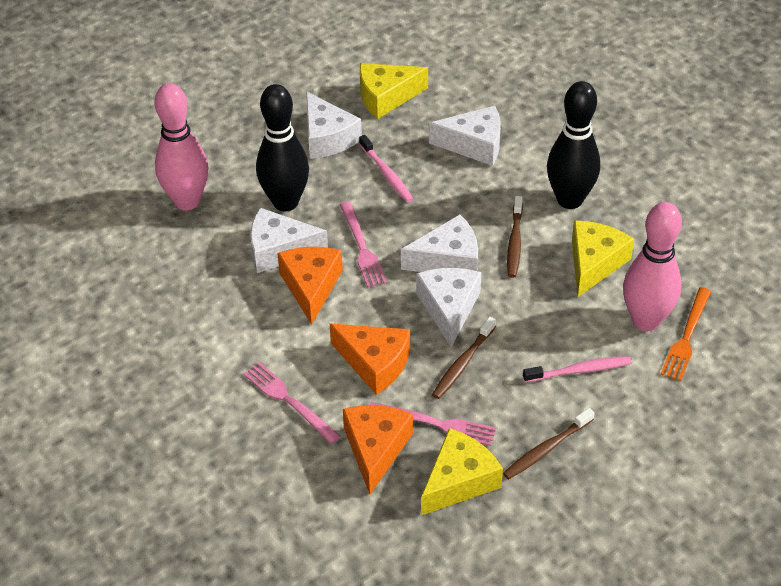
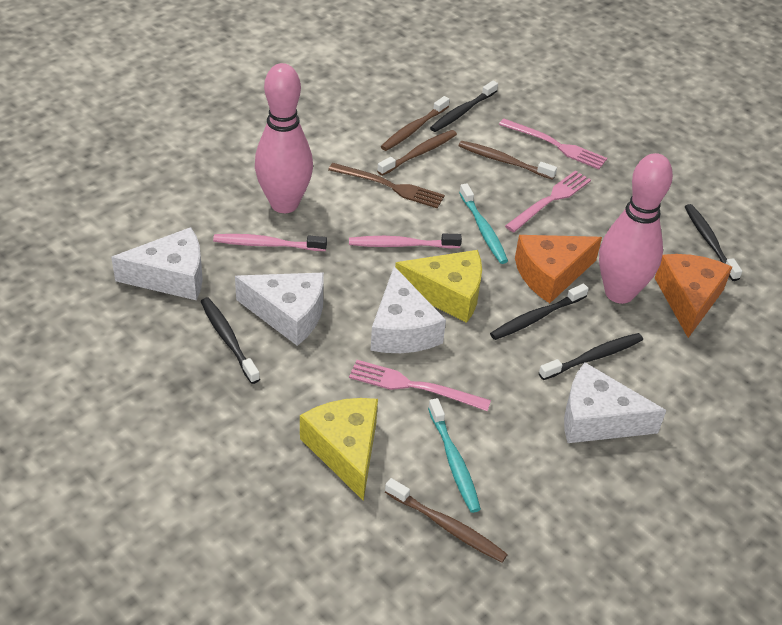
black bowling pin: [256,84,309,211] [547,81,600,209] = 2 -> none = 0
black toothbrush: none = 0 -> [201,298,260,384] [430,81,498,132] [490,283,589,340] [539,333,643,380] [685,204,742,281] = 5
brown fork: none = 0 -> [328,163,445,208] = 1
brown toothbrush: [432,317,496,399] [503,408,594,480] [507,196,523,278] = 3 -> [377,130,457,176] [381,96,449,151] [385,478,508,563] [458,141,557,180] = 4
orange cheese: [277,247,343,325] [330,324,410,395] [343,405,413,494] = 3 -> [515,235,602,303] [655,254,732,338] = 2
orange fork: [661,287,711,381] = 1 -> none = 0
turquoise toothbrush: none = 0 -> [428,398,481,513] [459,183,508,264] = 2
white cheese: [250,208,328,273] [306,91,362,159] [401,214,478,272] [416,268,481,347] [429,106,501,166] = 5 -> [111,227,203,301] [235,272,324,346] [370,266,446,353] [564,362,667,443] = 4
yellow cheese: [360,63,428,119] [421,428,503,515] [572,220,634,297] = 3 -> [300,398,378,501] [395,250,482,323] = 2

